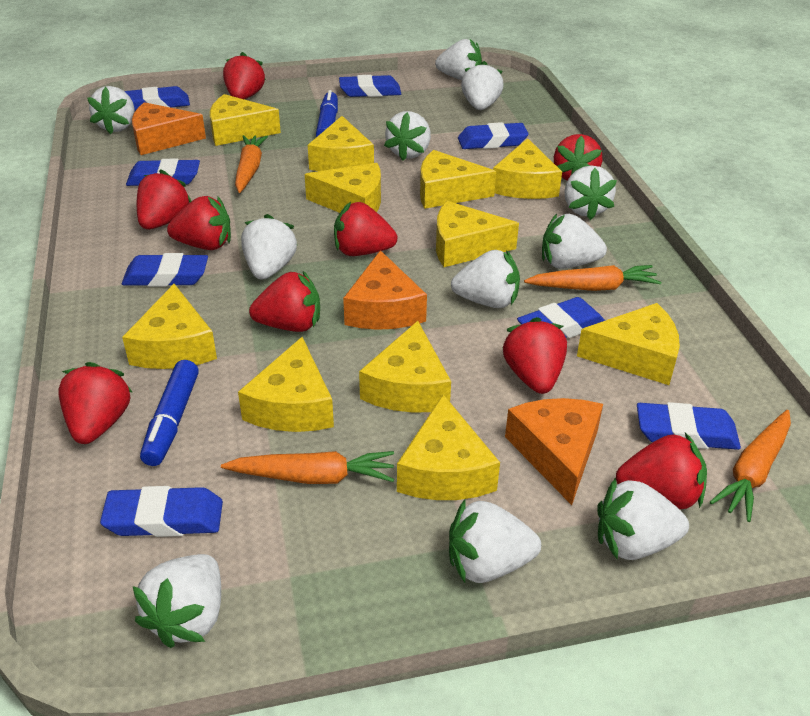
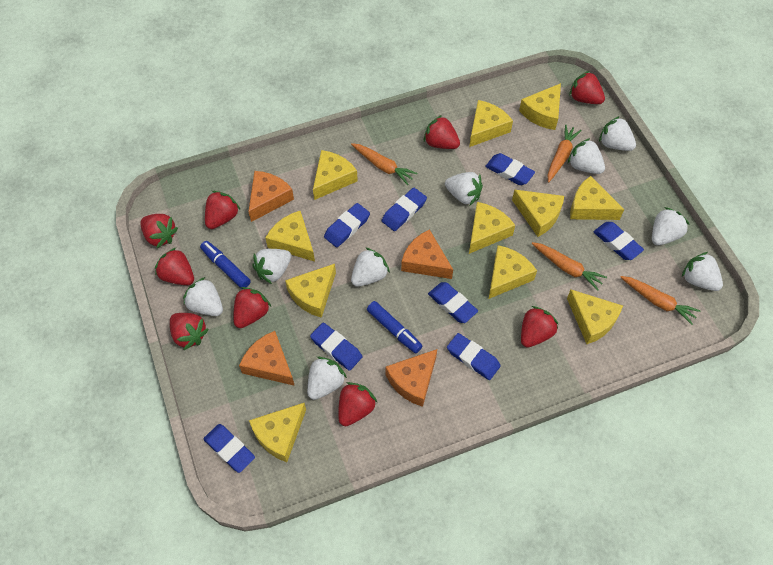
orange cheese: [132,102,206,155] [343,250,427,330] [505,398,603,505] = 3 -> [239,331,295,386] [248,171,294,222] [385,349,437,407] [401,229,453,279] = 4
white strawberry: [87,86,135,134] [133,554,221,648] [241,214,297,280] [384,111,431,161] [435,39,482,80] [449,499,541,583] [451,250,520,308] [461,61,504,110] [542,214,607,269] [564,166,617,220] [597,478,689,560] = 11 -> [183,277,223,316] [253,249,291,284] [307,357,347,400] [351,247,390,286] [445,172,483,205] [568,138,605,174] [599,116,636,151] [652,207,690,245] [682,252,723,291] = 9

